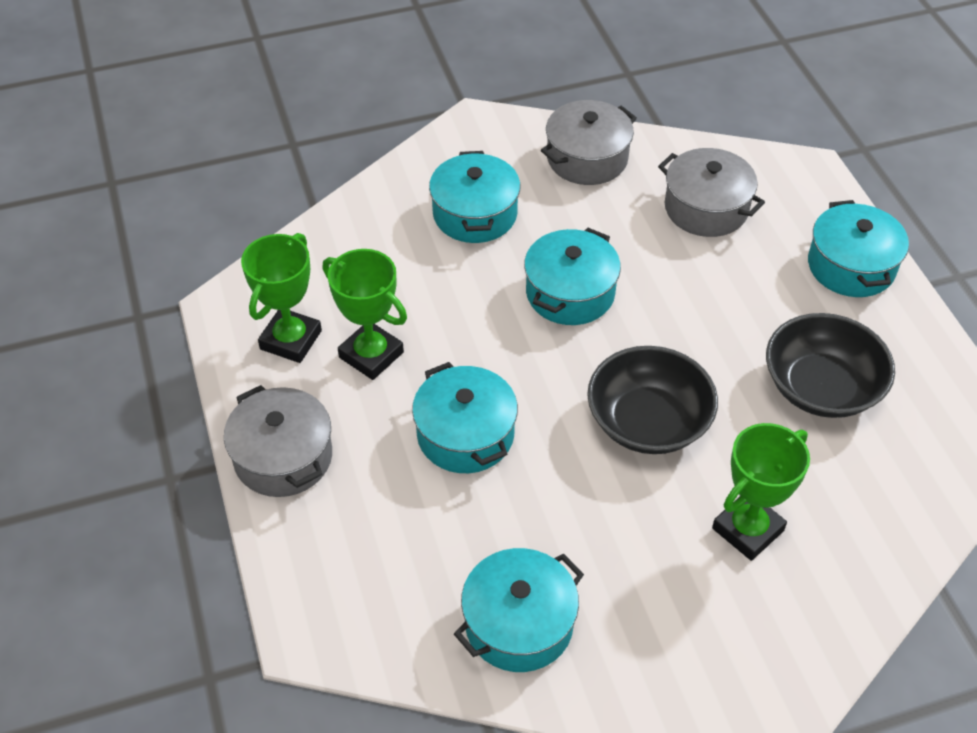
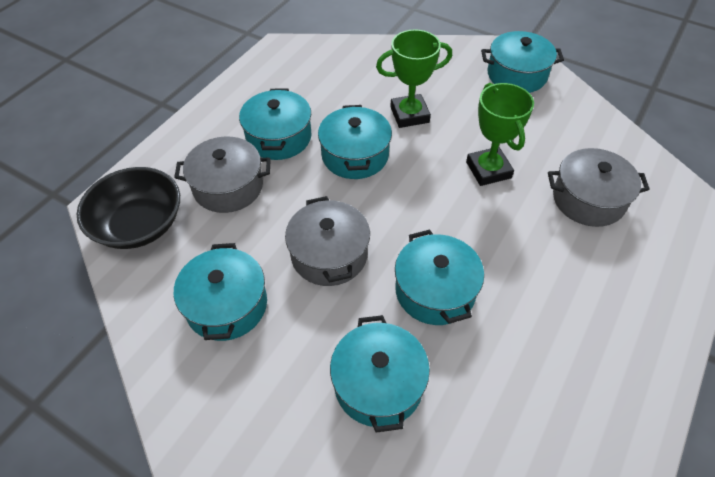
black bowl: [587,346,718,454] [766,313,895,418] = 2 -> [76,167,180,249] = 1
green trophy: [241,233,322,363] [323,249,407,380] [712,423,810,561] = 3 -> [376,29,452,128] [466,83,534,186] = 2
turquoise pot: [412,362,518,473] [429,151,520,243] [454,548,584,672] [524,228,621,325] [808,200,909,297] = 5 -> [174,243,267,341] [239,89,311,160] [318,105,392,179] [330,315,430,433] [395,230,484,325] [481,31,564,93] = 6

